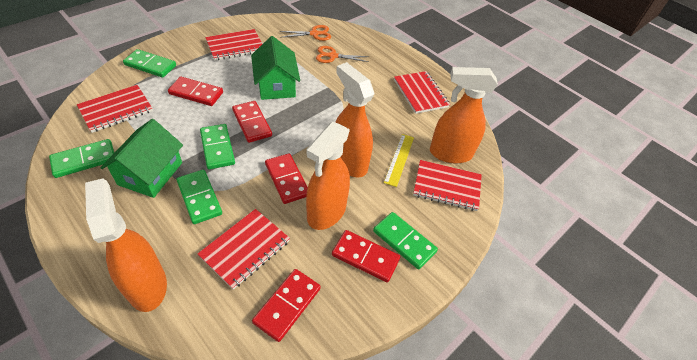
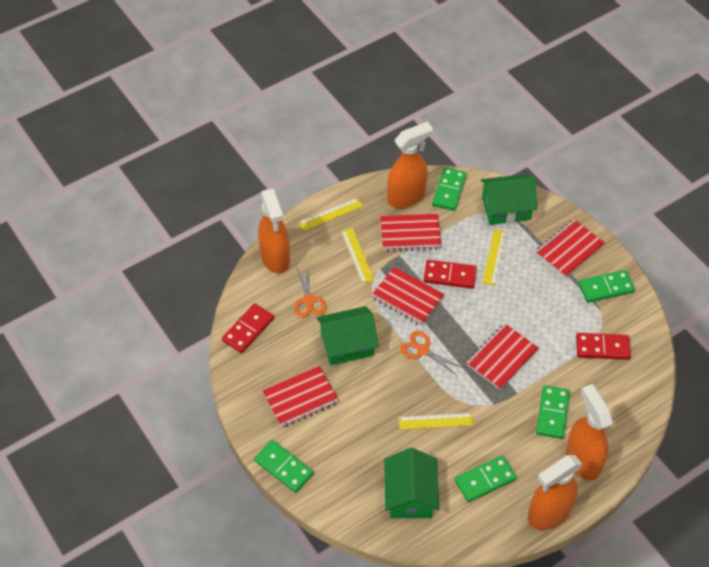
green house: [100,119,183,198] [251,36,300,100] = 2 -> [316,306,379,365] [384,448,439,518] [481,174,537,225] = 3
red domino: [168,77,223,106] [232,101,272,143] [252,269,321,342] [265,153,308,204] [332,230,400,282] = 5 -> [222,303,274,353] [424,260,477,289] [576,333,631,360] = 3
yellow ruler: [384,134,414,187] = 1 -> [299,198,363,231] [341,228,375,284] [398,413,474,430] [482,229,506,286] = 4

